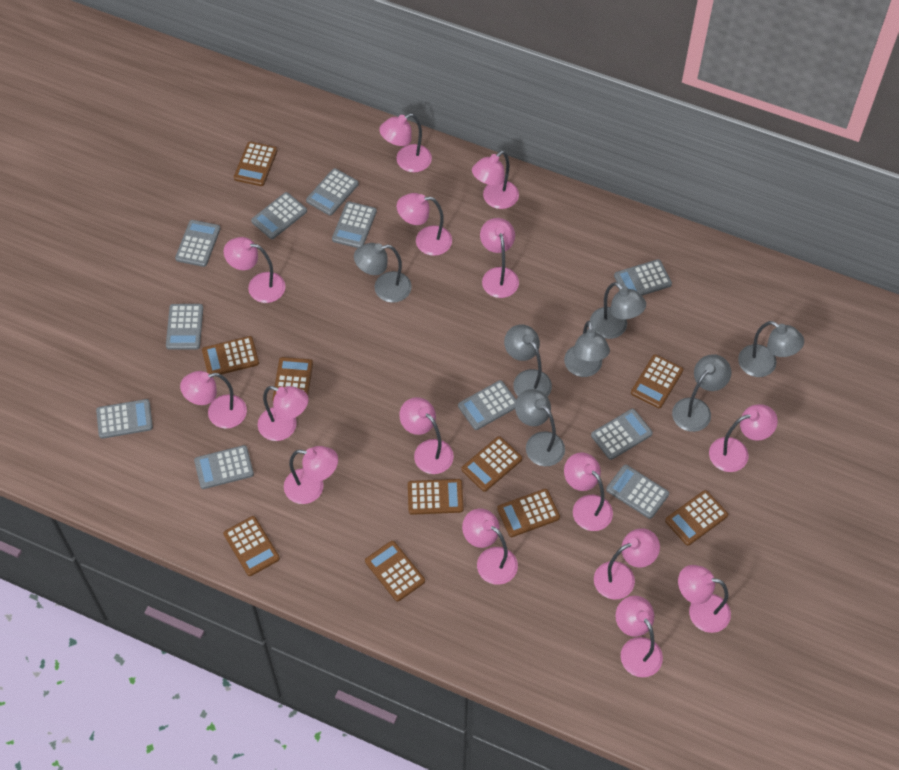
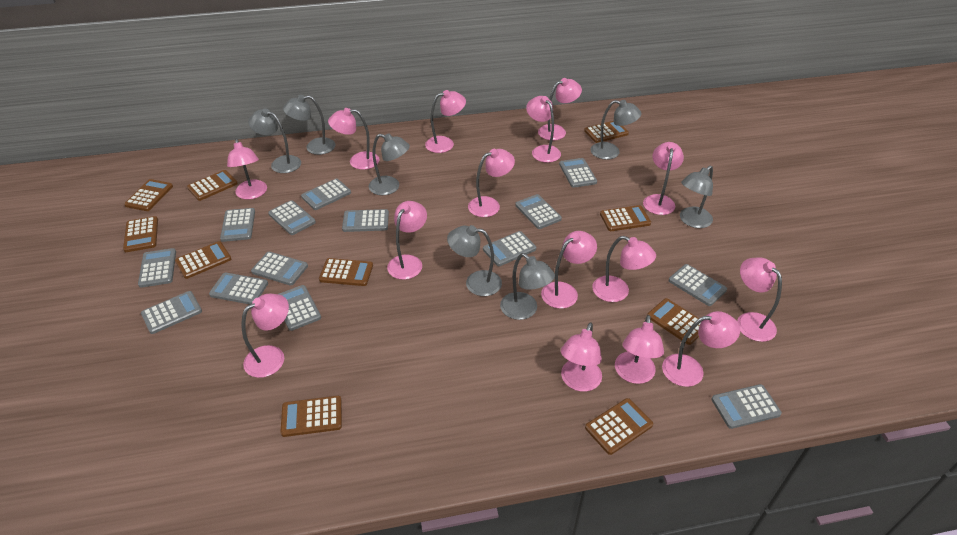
grey calculator: [96,399,153,439] [166,304,203,350] [175,220,220,267] [194,445,254,489] [251,192,307,239] [306,168,359,216] [332,201,377,248] [458,380,516,430] [591,409,653,460] [606,464,669,519] [614,259,672,296] = 11 -> [138,248,176,288] [141,291,202,334] [209,272,268,304] [220,208,255,242] [251,252,308,286] [268,200,316,235] [279,285,321,331] [301,179,351,210] [342,209,389,232] [483,231,536,266] [515,194,562,229] [559,158,597,188] [669,264,727,306] [711,384,782,429] = 14

